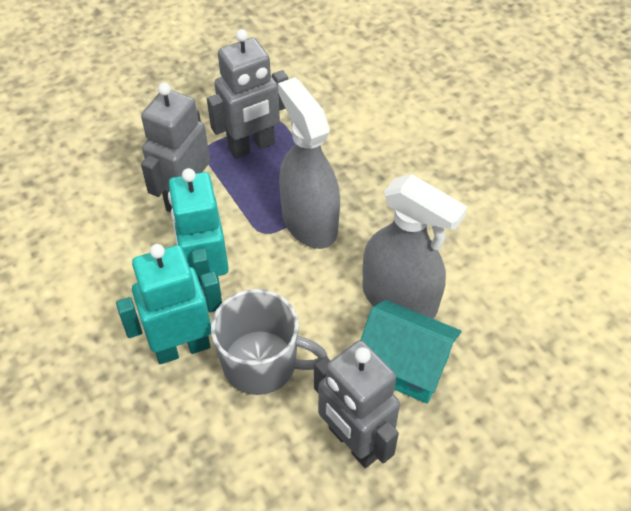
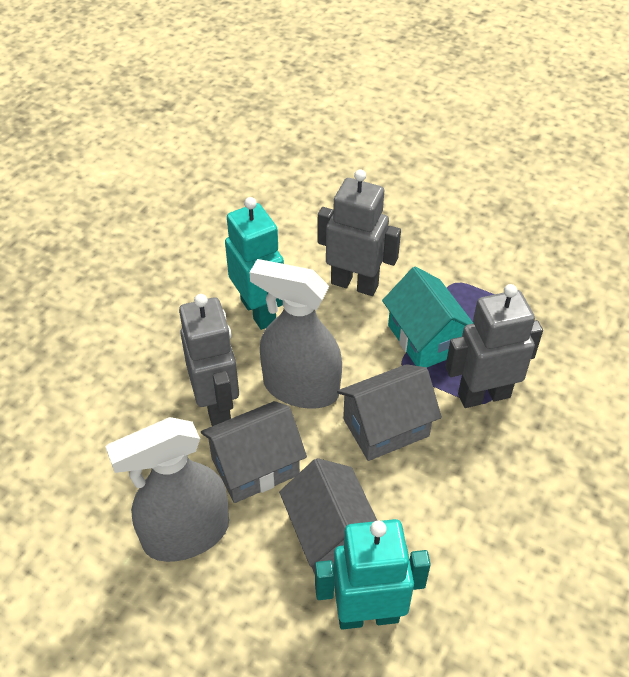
grey house: none = 0 -> [201,401,307,503] [279,458,377,574] [337,364,442,461] = 3
grey mug: [211,289,328,395] = 1 -> none = 0

